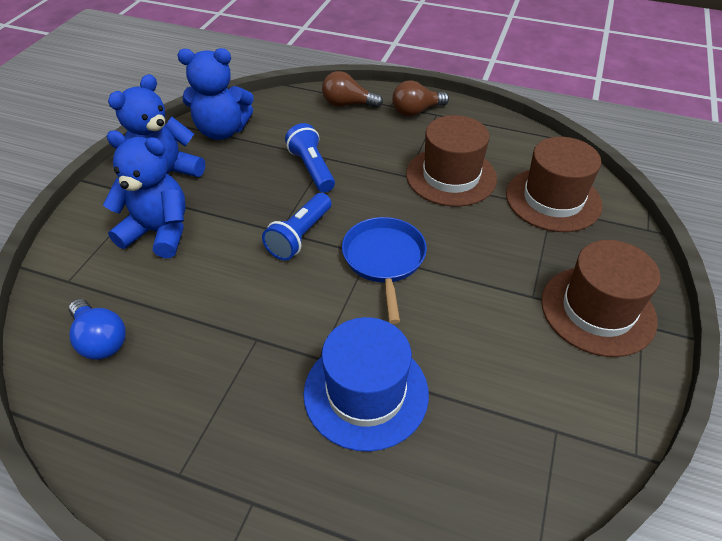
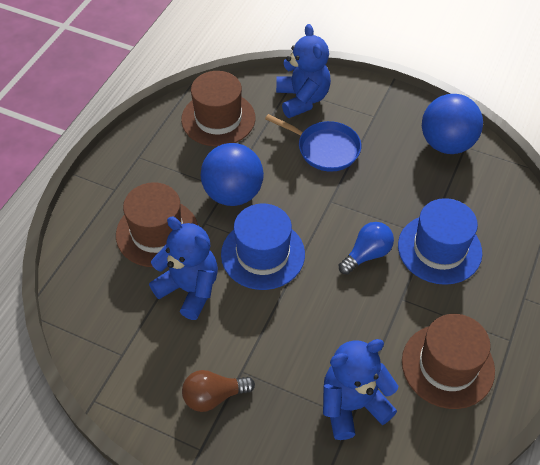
blue ball: none = 0 -> [201,143,264,206] [422,94,483,154] = 2
blue flashlight: [262,193,331,261] [285,123,335,192] = 2 -> none = 0
blue hat: [303,317,429,452] = 1 -> [221,204,305,290] [398,198,482,285] = 2
brown light bulb: [322,71,383,108] [392,80,449,117] = 2 -> [182,370,255,412] = 1

